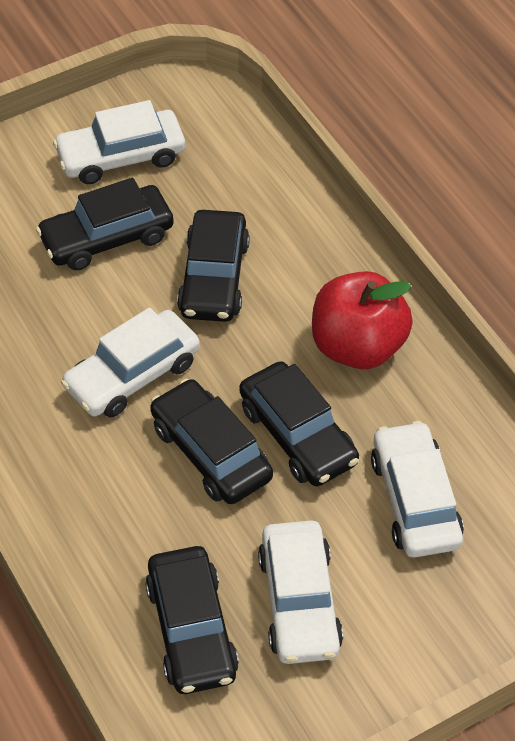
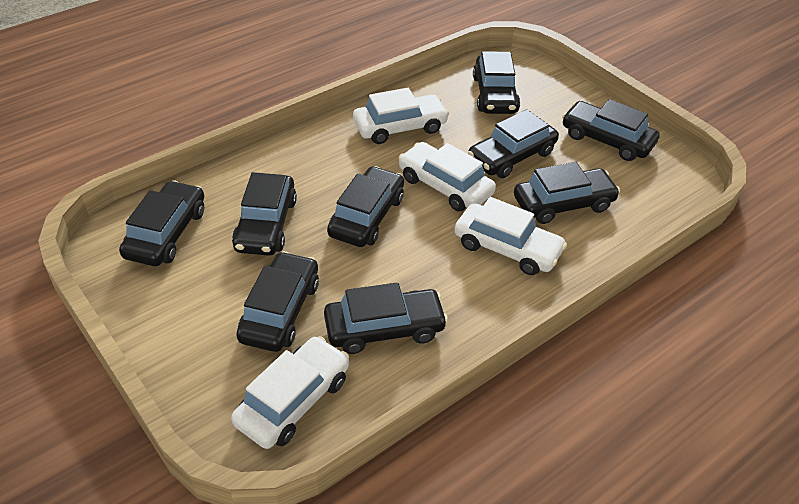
black car: [36,178,174,271] [145,546,239,694] [150,379,273,504] [177,210,250,322] [239,361,359,486] = 5 -> [119,180,204,266] [232,172,297,256] [236,251,319,352] [324,283,448,354] [327,166,404,247] [468,109,559,178] [473,51,520,114] [514,162,620,224] [562,99,660,161] = 9
red apple: [312,271,413,369] = 1 -> none = 0

